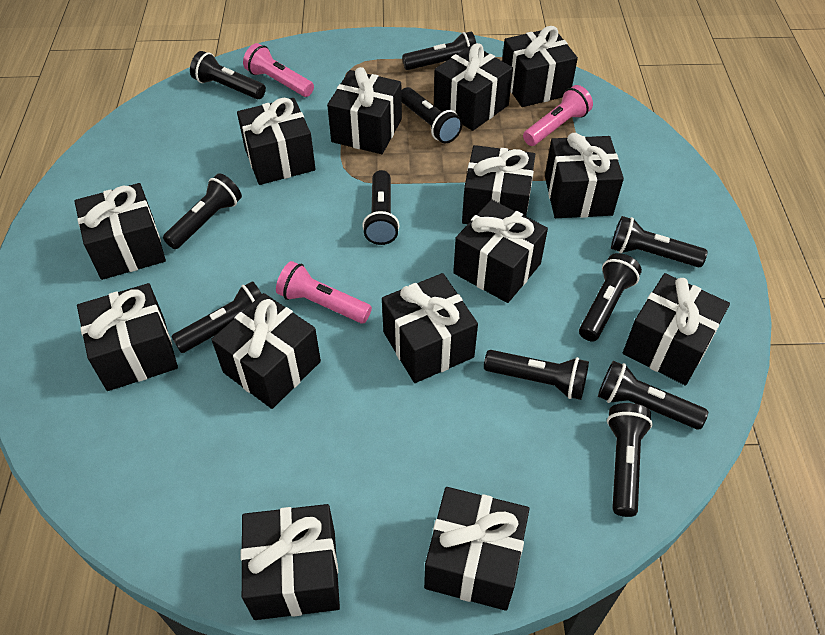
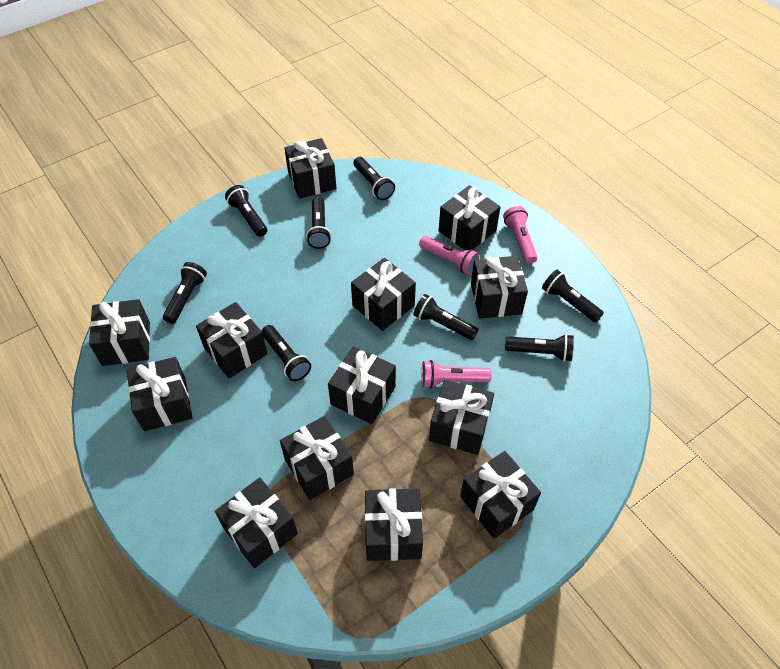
black flashlight: [163,173,242,249] [171,281,262,353] [190,51,266,99] [362,170,400,245] [401,87,463,144] [402,31,476,70] [484,350,589,400] [579,253,642,342] [598,361,708,429] [607,403,653,517] [611,216,707,267] = 11 -> [163,262,207,324] [225,185,267,237] [262,325,311,381] [306,197,331,249] [353,157,395,200] [413,294,479,340] [505,334,574,362] [542,270,604,322] = 8
black gift: [74,183,166,280] [77,283,178,391] [211,293,321,409] [237,98,316,185] [241,504,340,620] [327,67,402,154] [382,273,478,383] [424,487,529,611] [434,43,513,131] [453,199,548,303] [462,145,535,224] [502,26,578,107] [545,133,624,218] [623,273,730,385] = 14 -> [89,299,150,366] [127,357,192,431] [196,302,268,378] [215,477,298,568] [280,416,354,500] [284,138,336,199] [328,346,396,424] [351,258,416,331] [365,488,423,561] [429,379,494,455] [439,185,500,250] [460,451,541,539] [471,256,528,319] = 13

